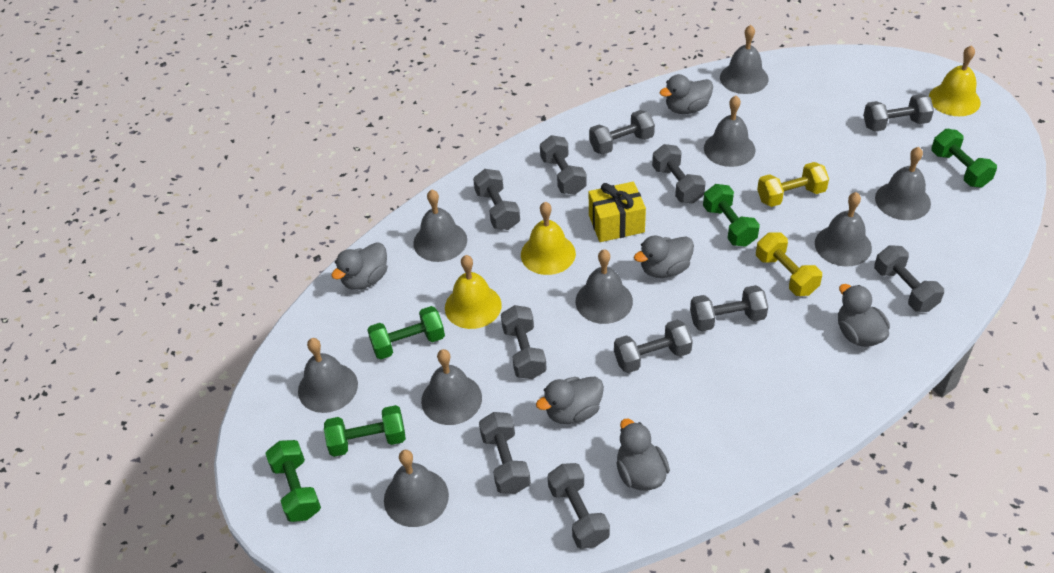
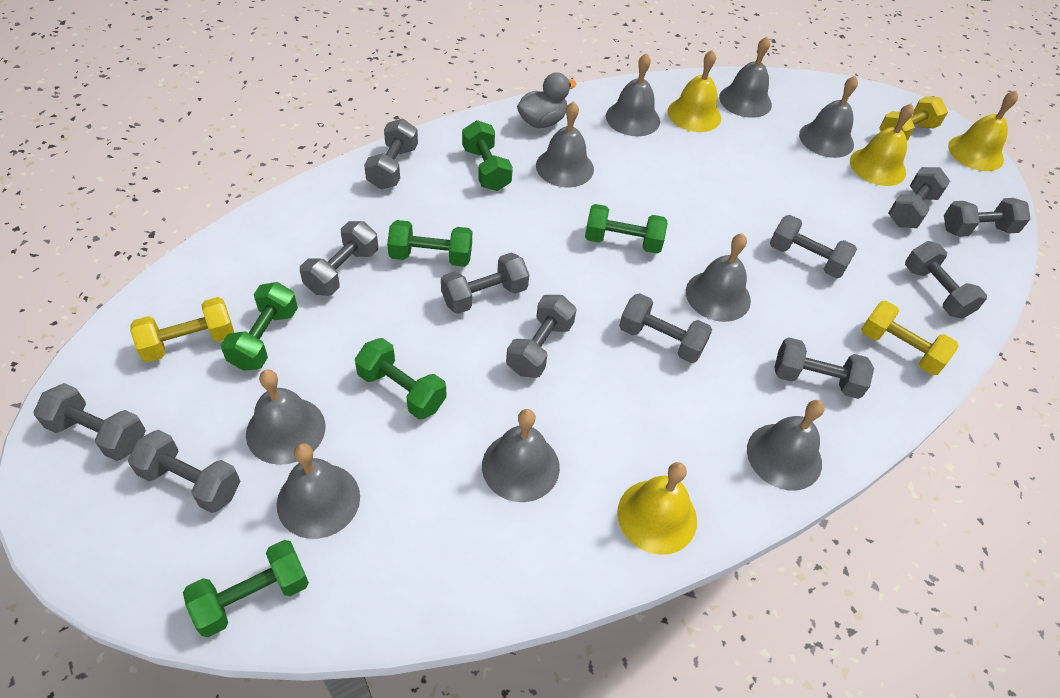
green dumbbell: [265,440,321,522] [324,405,406,457] [367,306,445,359] [703,184,760,247] [931,129,997,188] = 5 -> [183,540,309,637] [221,282,298,371] [355,338,447,420] [387,220,472,267] [462,120,513,191] [585,204,667,254] = 6
grey duck: [331,242,387,290] [536,377,604,424] [616,419,670,491] [634,236,694,278] [660,74,713,114] [838,284,890,347] = 6 -> [517,72,576,128] = 1
grey dumbbell: [473,169,520,230] [479,412,531,494] [501,305,547,379] [540,135,587,195] [547,463,610,549] [589,110,655,155] [614,319,693,373] [652,144,706,204] [690,285,768,331] [863,94,934,131] [874,245,944,312] = 11 -> [34,383,146,461] [128,430,240,513] [300,221,378,296] [364,119,418,189] [441,252,529,314] [506,295,577,378] [619,293,712,363] [770,215,857,278] [774,337,874,399] [888,167,950,228] [905,241,987,319] [944,198,1031,237] = 12
yellow bell: [445,255,502,329] [521,202,576,275] [929,45,981,116] = 3 -> [617,462,697,555] [668,50,721,132] [850,103,914,186] [948,91,1018,171] = 4
yellow dumbbell: [756,232,822,296] [757,162,829,207] = 2 -> [130,297,234,362] [861,301,958,375] [880,97,948,141] = 3
yellow gift: [589,181,646,242] = 1 -> none = 0

